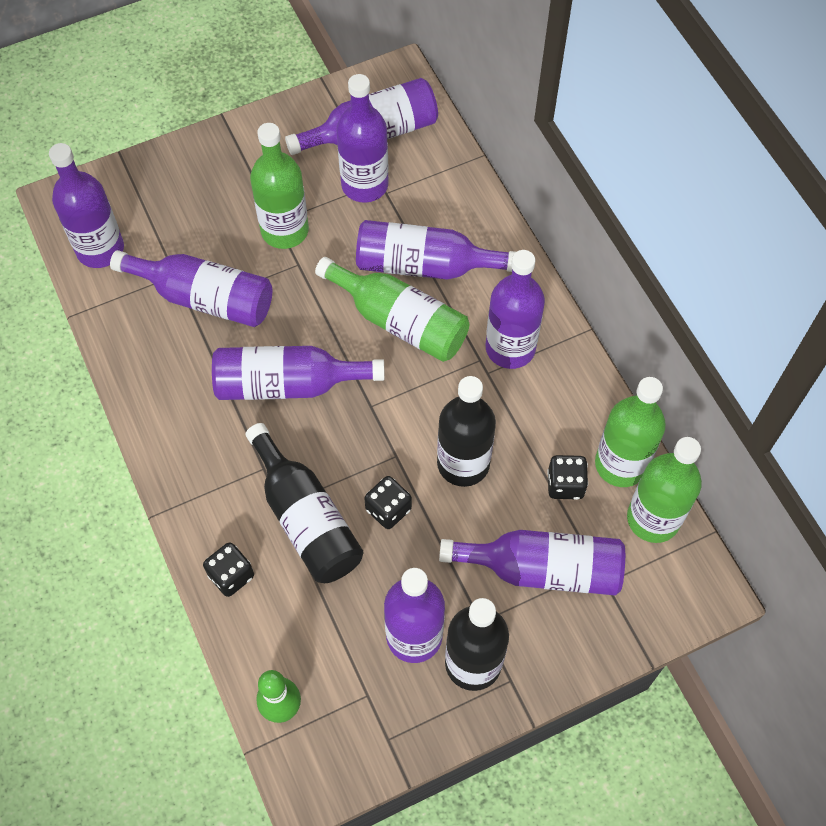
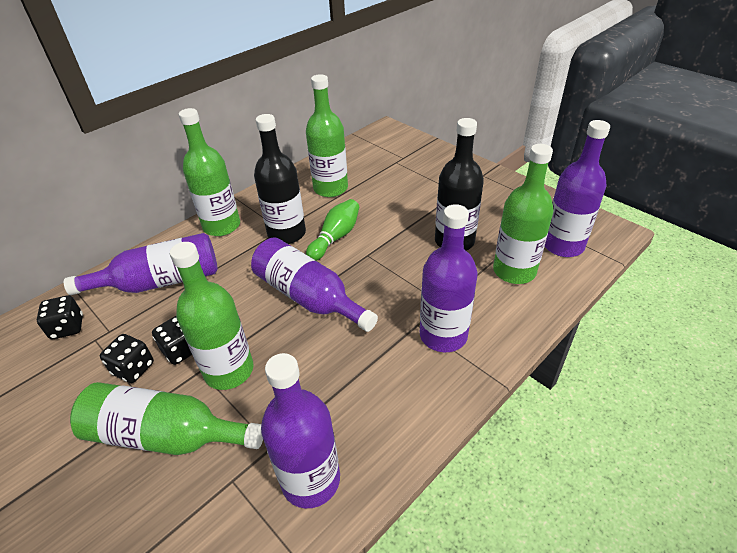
black bottle: [245,423,363,583] [437,376,496,487] [445,598,509,691] = 3 -> [254,114,306,244] [435,118,484,250] = 2
green bottle: [250,123,309,249] [315,257,469,362] [595,377,666,487] [627,437,702,543] = 4 -> [70,382,263,455] [170,242,253,390] [179,108,240,236] [306,74,348,197] [493,144,554,284] = 5
purple bottle: [49,143,124,268] [110,250,272,327] [212,346,385,400] [285,78,438,155] [336,74,389,203] [356,220,516,280] [384,568,445,663] [439,530,625,595] [486,250,545,369] = 9 -> [64,233,218,295] [251,238,378,332] [261,353,340,508] [420,204,478,352] [545,120,610,257] = 5

